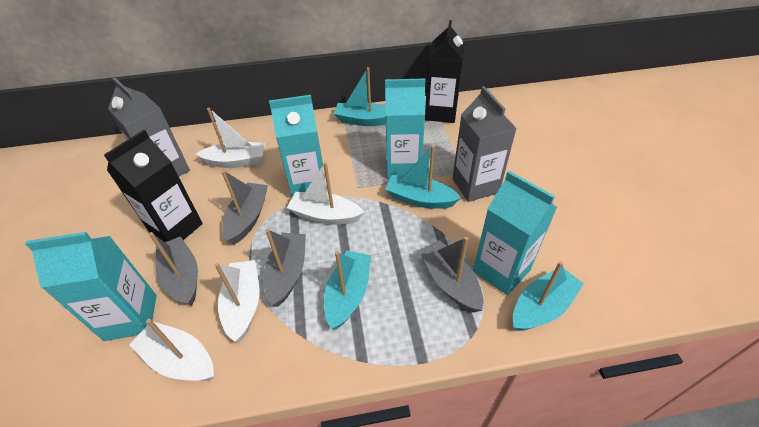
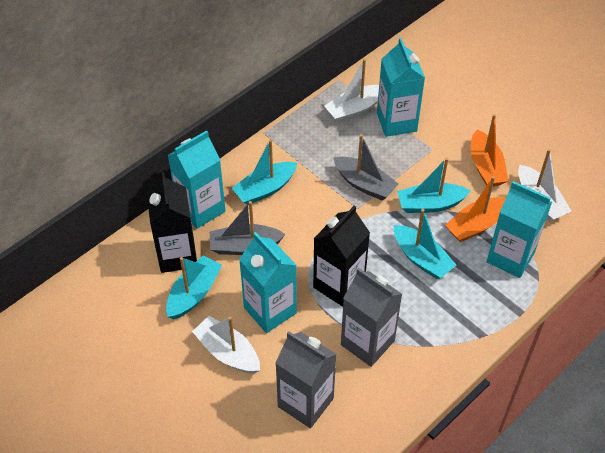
grey boat: [149,232,198,306] [221,170,268,245] [263,229,306,307] [419,237,483,312] = 4 -> [209,201,285,255] [333,134,398,200] = 2
orange boat: none = 0 -> [445,176,506,242] [471,114,508,186] = 2
white boat: [129,319,214,381] [196,108,265,168] [215,260,259,342] [287,162,364,225] = 4 -> [192,316,260,374] [324,59,379,123] [518,149,572,221] = 3

